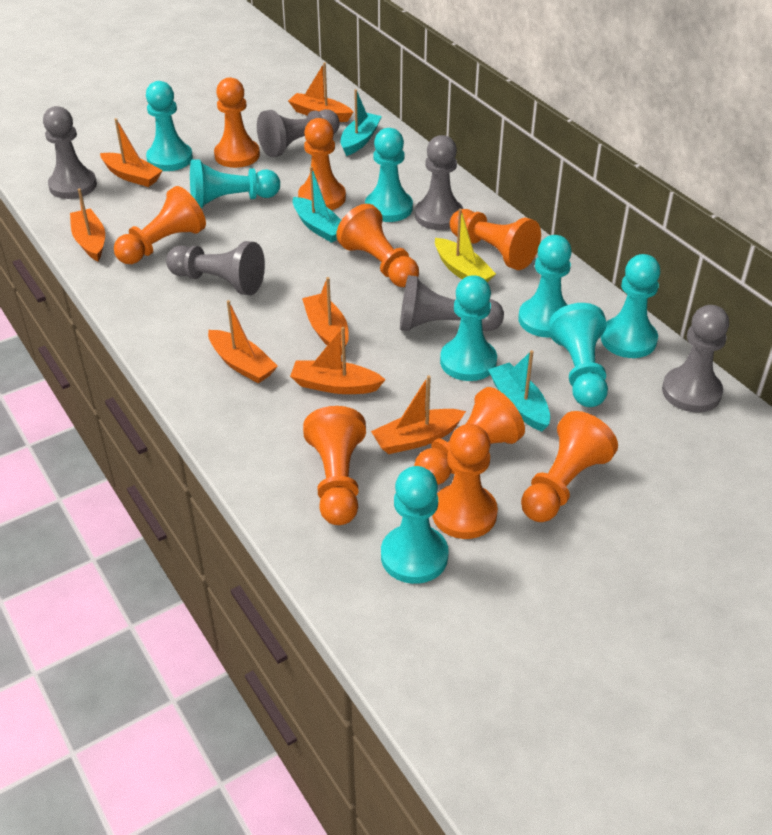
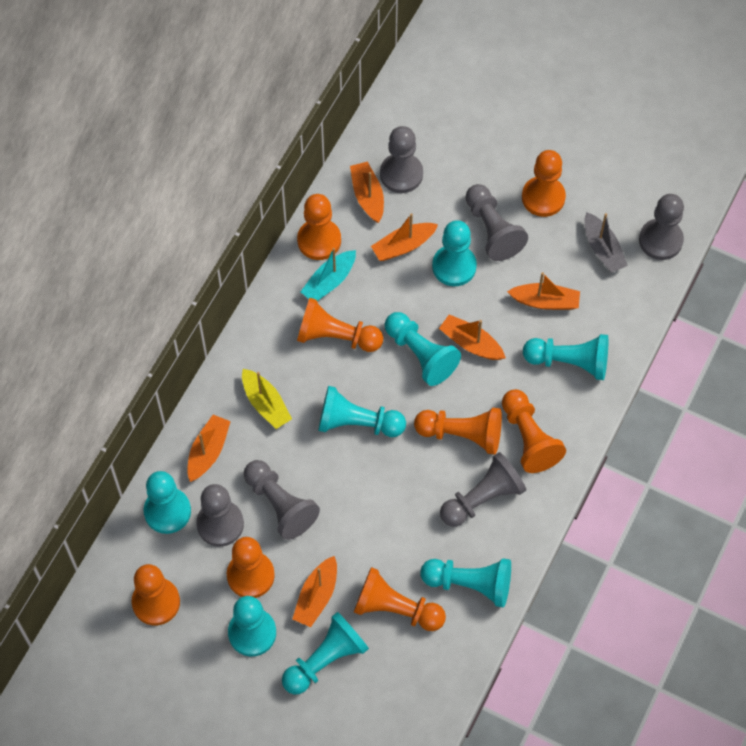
grey boat: none = 0 -> [584,212,628,273] = 1
orange boat: [70,189,105,261] [100,118,163,187] [208,300,278,383] [288,63,353,122] [290,327,386,394] [302,277,349,355] [371,375,466,454] = 7 -> [187,415,231,482] [292,556,337,627] [350,161,384,223] [371,213,438,261] [439,315,506,360] [507,272,580,310] = 6
orange pawn: [114,186,206,264] [214,77,260,168] [298,118,346,210] [303,406,366,525] [336,204,419,287] [414,387,525,485] [432,424,498,539] [450,209,541,270] [521,411,618,522] = 9 -> [132,564,180,625] [227,537,275,598] [297,194,341,260] [297,298,383,352] [354,567,446,631] [414,408,502,455] [502,389,566,473] [522,150,566,217] = 8
turquoise boat: [293,167,341,243] [340,89,382,156] [488,350,550,432] = 3 -> [300,248,356,301] = 1

